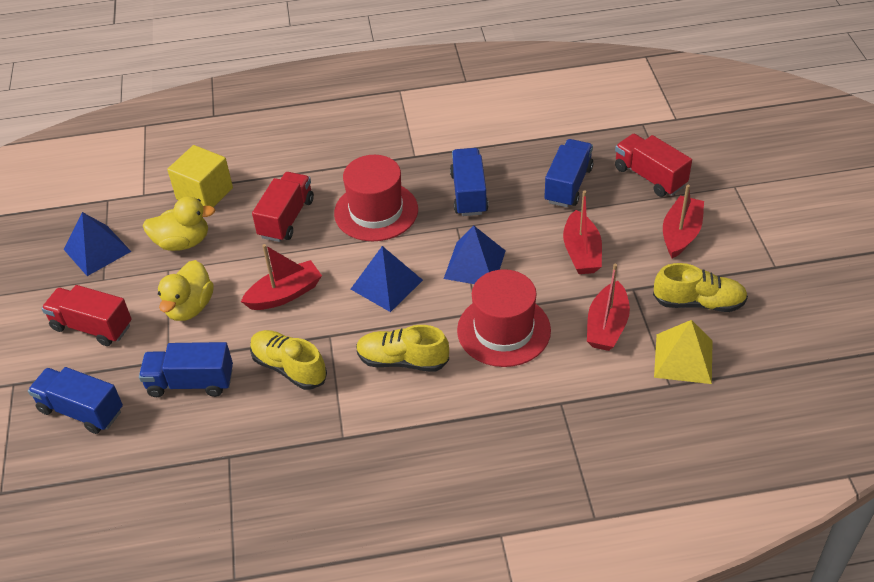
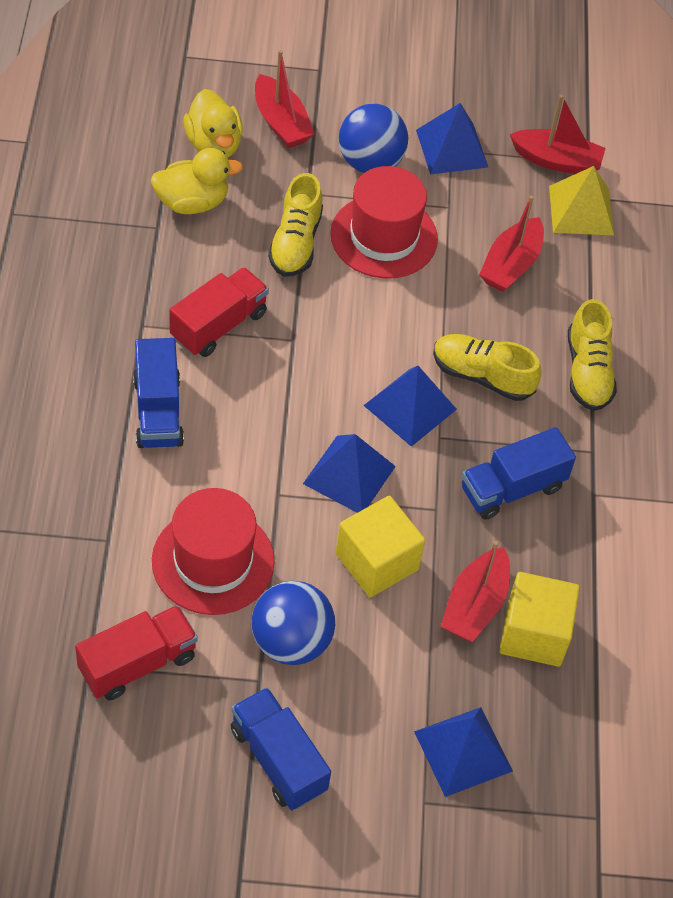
blue ball: none = 0 -> [251,581,335,665] [339,104,408,173] = 2
blue pyramid: [64,212,132,276] [351,246,423,312] [444,226,505,284] = 3 -> [303,434,396,513] [363,366,457,447] [414,707,513,797] [416,103,488,174] = 4
blue truck: [28,367,123,434] [139,342,233,397] [450,148,488,216] [544,139,593,207] = 4 -> [133,338,184,448] [231,687,331,810] [462,427,576,520] = 3
red truck: [41,285,132,346] [252,172,314,242] [615,134,692,197] = 3 -> [75,605,198,700] [169,267,269,357] = 2
yellow cube: [167,145,233,207] = 1 -> [336,496,425,597] [499,572,580,667] = 2

